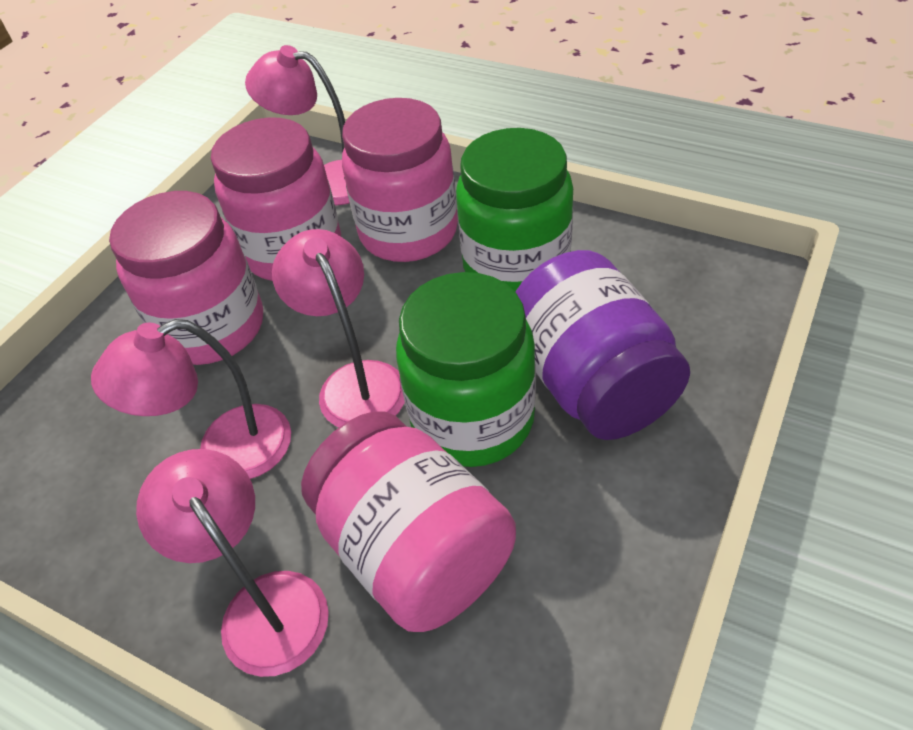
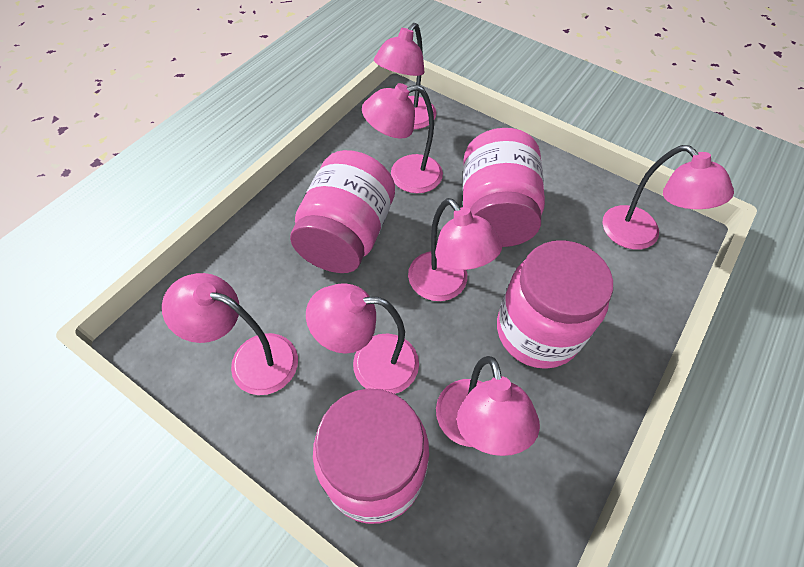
green jar: [396,272,536,467] [456,128,573,291] = 2 -> none = 0
pink lamp: [91,319,291,479] [136,449,329,677] [245,45,350,205] [272,229,405,427] = 4 -> [162,273,298,395] [306,283,419,394] [362,83,443,193] [374,23,436,129] [408,198,503,301] [436,356,540,456] [603,145,734,250] = 7
purple jar: [515,250,690,440] = 1 -> none = 0

